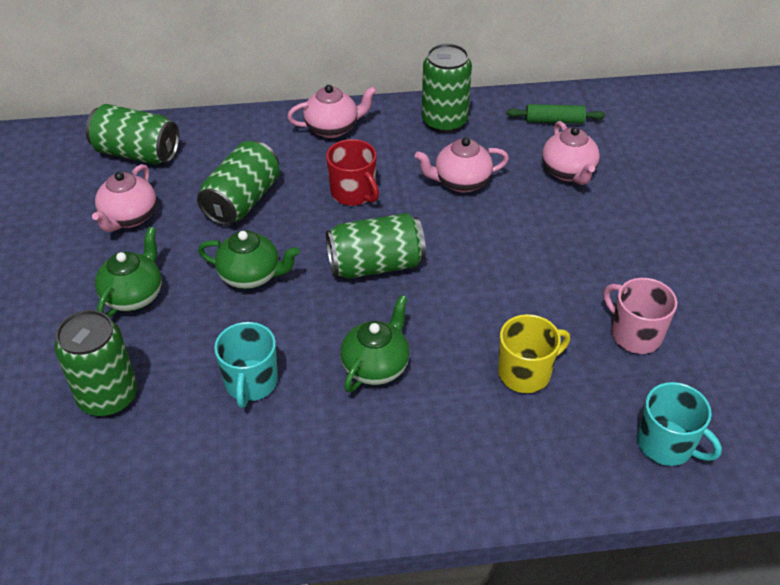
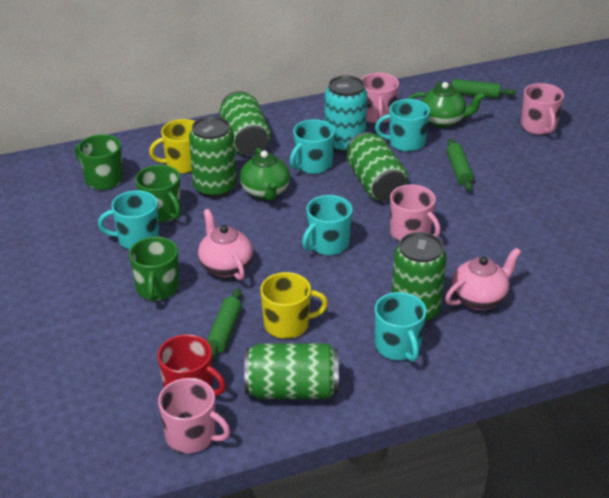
green mug: none = 0 -> [75,134,123,190] [129,237,179,302] [135,165,181,223] = 3
green rolling pin: [507,104,605,124] = 1 -> [207,288,242,362] [436,79,516,99] [446,138,474,191] = 3
green teapot: [95,227,162,317] [198,230,299,289] [340,295,410,392] = 3 -> [240,148,290,201] [408,82,485,128] = 2
pink mug: [604,278,677,354] = 1 -> [158,378,230,453] [361,73,399,123] [390,184,441,241] [521,83,564,135] = 4
pink teapot: [92,164,157,232] [287,85,377,138] [415,137,509,193] [542,121,600,185] = 4 -> [198,209,253,280] [445,248,521,310] = 2
turquoise can: none = 0 -> [325,75,367,153] = 1
turquoise mug: [214,322,278,408] [637,382,722,466] = 2 -> [98,190,159,249] [290,119,335,174] [302,195,353,255] [375,99,430,152] [375,292,427,362] = 5
yellow mug: [498,314,570,393] = 1 -> [149,119,195,174] [260,272,328,339] = 2

